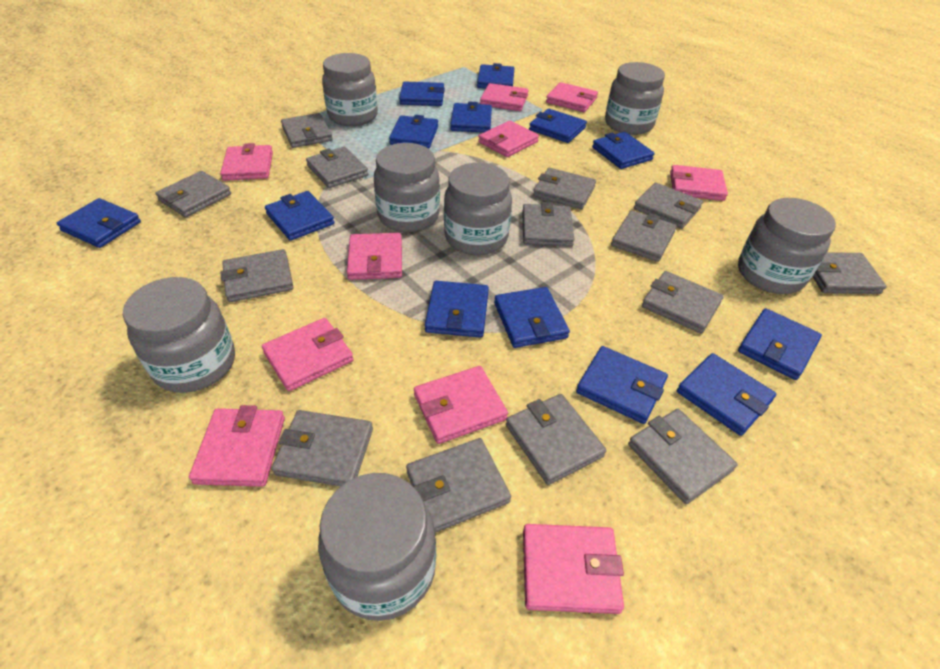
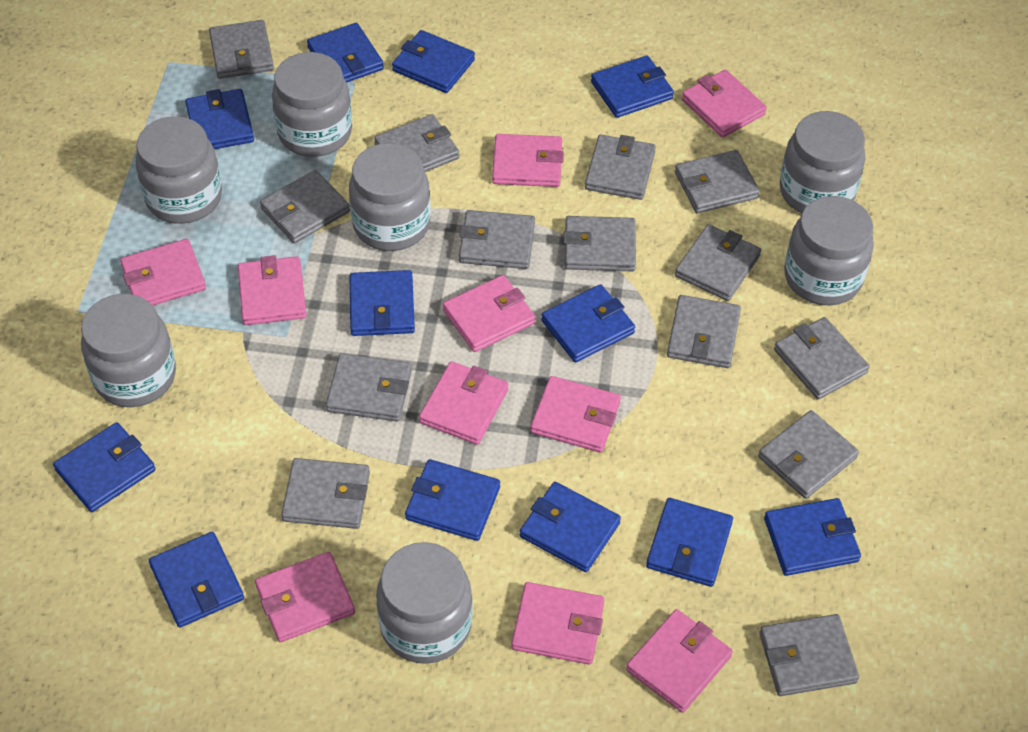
blue wallet: [57,198,141,248] [265,191,334,241] [389,115,438,149] [399,81,445,106] [425,281,489,338] [451,102,492,133] [477,63,515,88] [494,287,570,348] [529,109,587,143] [576,346,668,424] [592,132,655,169] [677,353,776,436] [738,308,822,380] = 13 -> [53,422,156,512] [149,532,244,628] [185,89,254,149] [307,23,384,83] [350,270,415,336] [392,30,475,93] [405,459,500,541] [520,482,621,572] [541,284,635,362] [591,56,674,118] [646,498,733,587] [764,498,861,576] = 12

